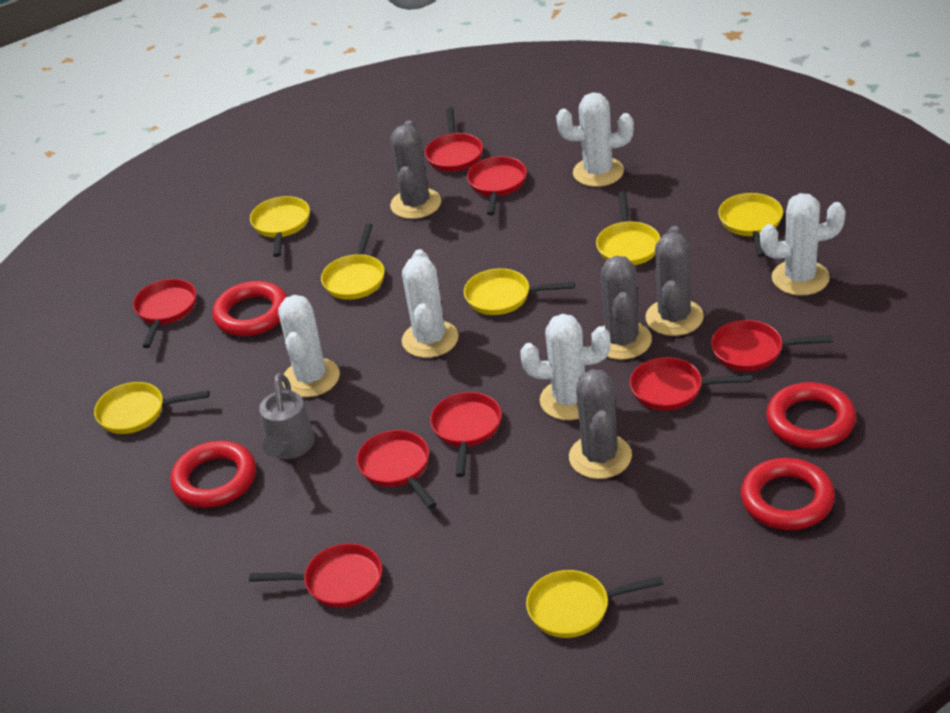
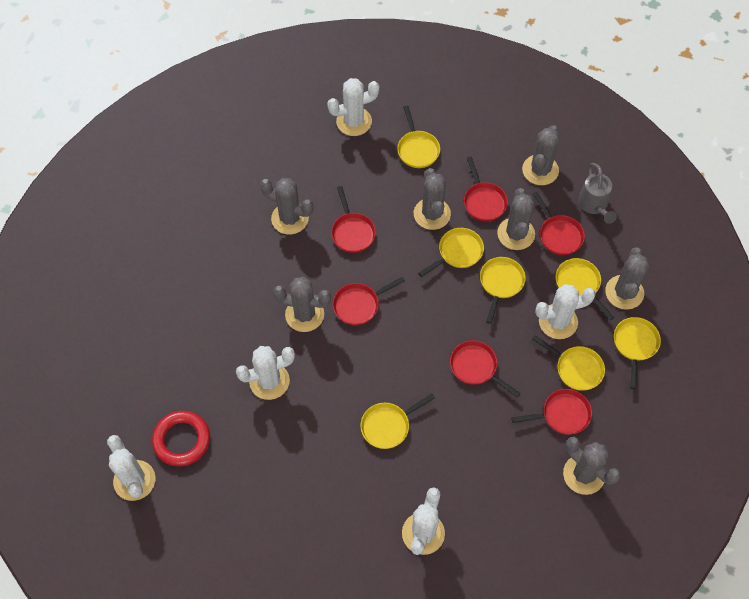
grey cactus: [390,121,441,219] [569,369,632,479] [601,256,652,360] [645,226,704,336] = 4 -> [260,178,314,234] [273,277,331,332] [414,168,451,230] [497,188,535,250] [522,125,559,185] [563,437,621,495] [605,247,649,310] = 7
red pan: [133,279,197,348] [249,543,382,608] [357,430,436,508] [425,107,483,171] [430,392,502,477] [467,156,527,215] [630,357,752,411] [711,320,833,371] = 8 -> [331,186,376,253] [333,277,405,325] [450,340,521,397] [464,157,508,221] [511,389,592,435] [533,192,585,255] = 6
red ring: [170,441,256,508] [212,281,287,336] [741,458,835,530] [766,382,856,448] = 4 -> [152,411,210,467] = 1

